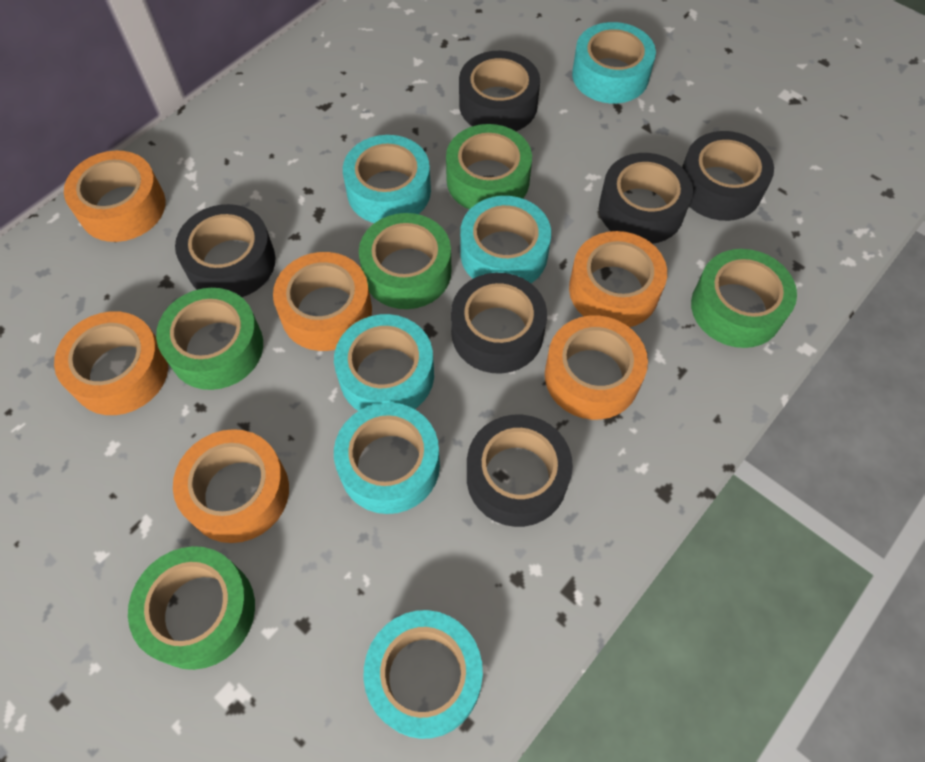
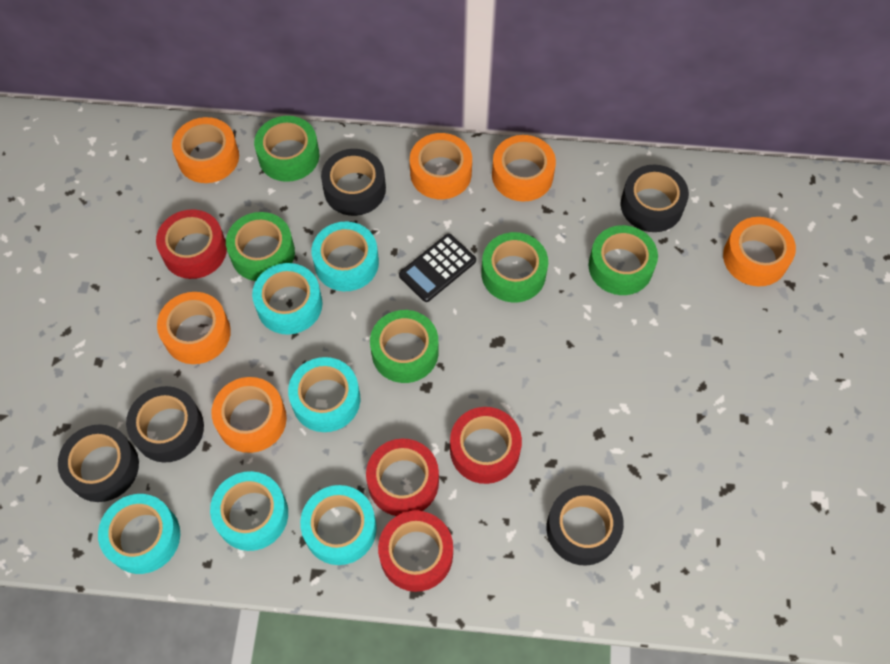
black calculator: none = 0 -> [399,234,476,302] = 1
black tape: [175,204,276,297] [451,273,547,374] [459,51,540,131] [467,415,573,527] [599,153,693,244] [682,131,774,221] = 6 -> [58,424,139,502] [126,386,204,463] [321,149,386,216] [546,485,624,566] [621,165,689,232] = 5
red tape: none = 0 -> [156,209,227,279] [366,439,439,516] [378,511,453,592] [450,407,522,484] = 4

